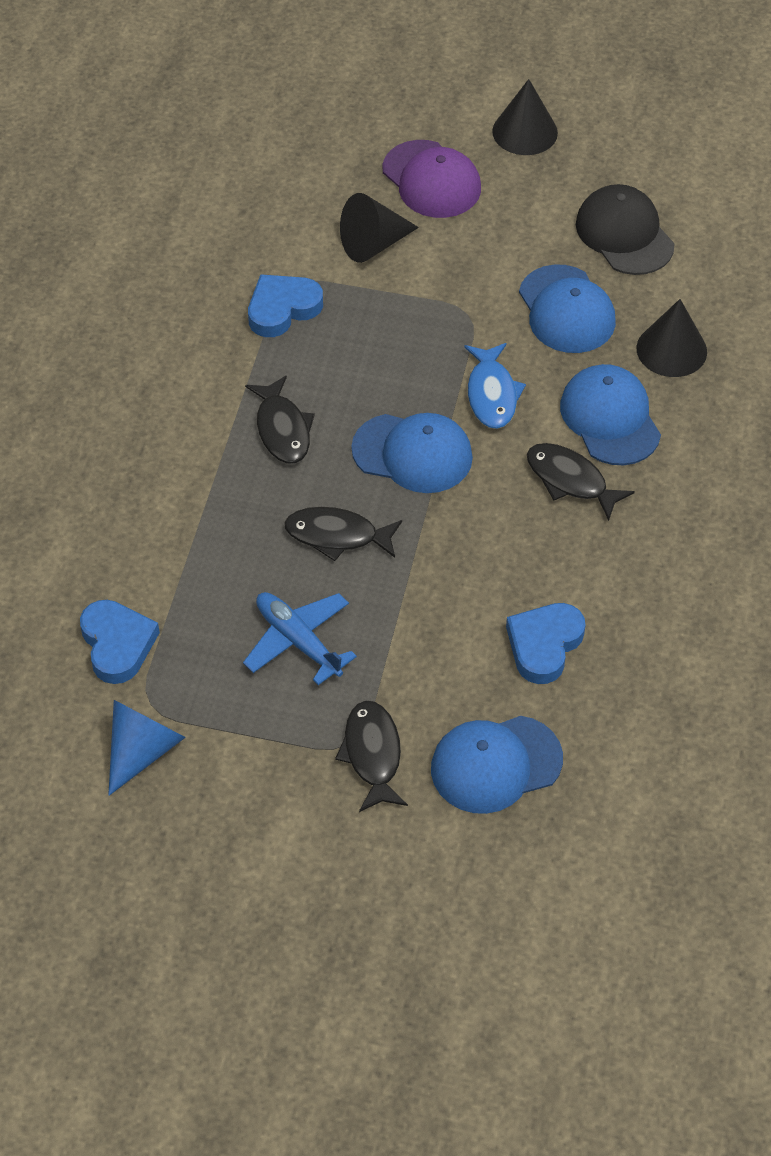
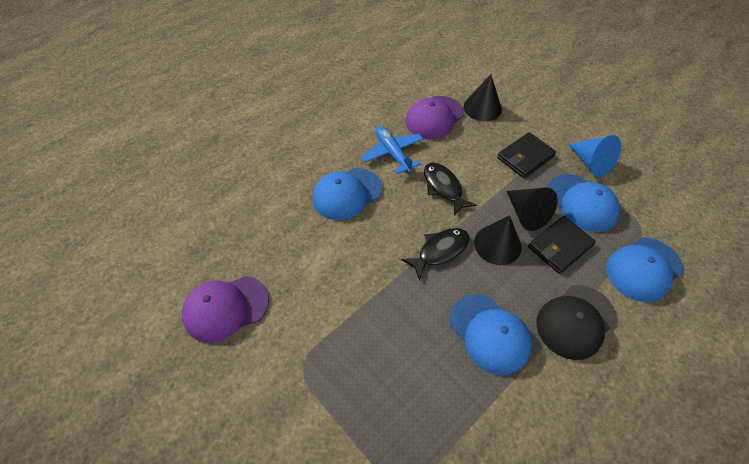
black fish: [245,376,315,464] [284,507,402,561] [335,701,408,812] [527,443,635,521] = 4 -> [401,228,469,281] [424,163,476,216] = 2
black wallet: none = 0 -> [497,132,556,178] [528,216,596,274] = 2
blue fish: [464,343,526,429] = 1 -> none = 0
blue heart: [80,600,160,684] [248,274,323,337] [506,603,586,684] = 3 -> none = 0
purple cap: [383,140,481,218] = 1 -> [182,276,269,342] [406,96,464,139] = 2

